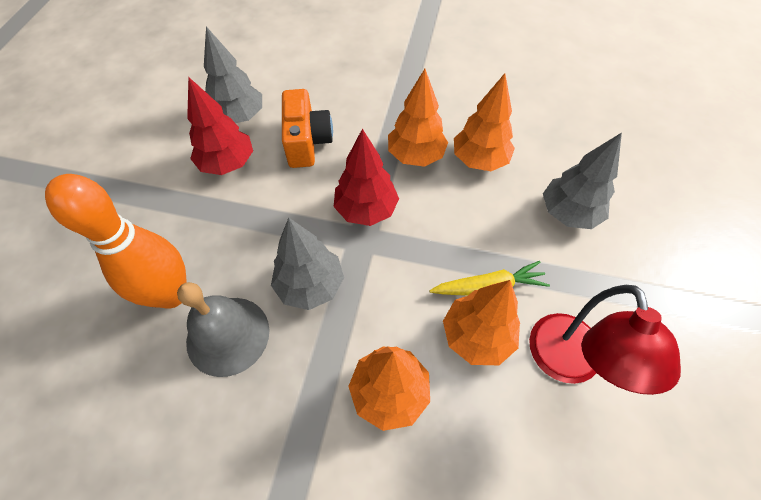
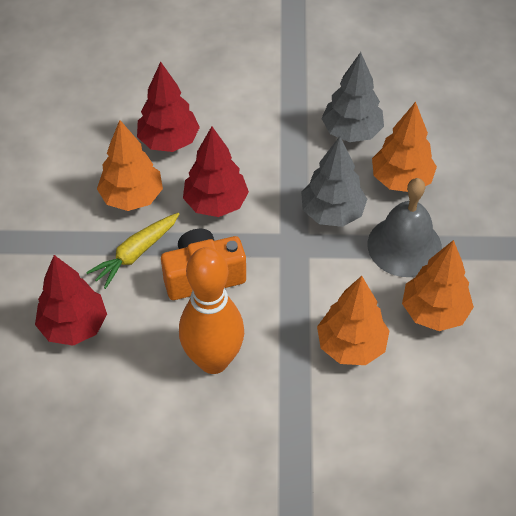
grey tree: [204,26,262,123] [271,217,344,310] [543,133,622,229] = 3 -> [301,136,367,227] [321,52,384,142] = 2
red lamp: [529,285,681,395] = 1 -> none = 0
red tree: [187,77,253,175] [334,129,399,226] = 2 -> [35,255,107,346] [137,62,200,152] [183,127,249,217] = 3

